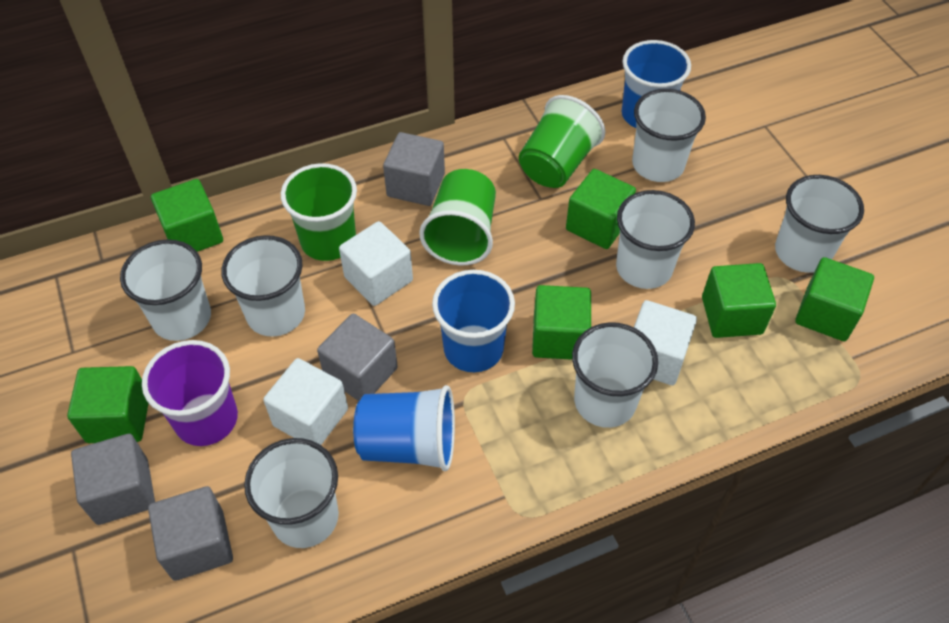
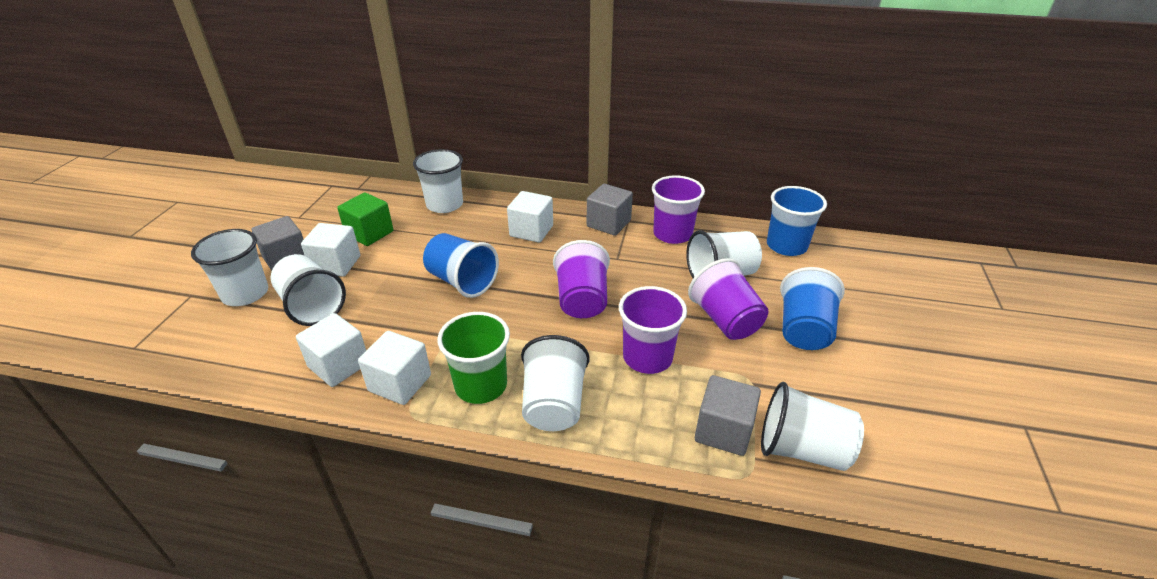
green cube: [67,366,149,443] [151,179,223,252] [532,285,591,360] [566,169,636,249] [702,263,776,338] [795,257,874,341] = 6 -> [337,192,393,246] = 1
green cup: [281,163,357,261] [419,169,496,266] [519,95,605,188] = 3 -> [437,312,510,404] = 1
grey cube: [71,434,155,525] [148,486,233,581] [317,314,398,401] [383,132,445,206] = 4 -> [252,216,304,271] [587,184,633,236] [695,375,761,456] = 3
purple cup: [142,340,238,446] = 1 -> [553,240,610,318] [619,286,687,374] [652,175,705,244] [688,258,768,340] = 4
white cube: [263,358,348,445] [339,221,413,306] [634,300,697,385] = 3 -> [296,313,366,387] [301,223,360,277] [358,331,431,405] [507,191,553,243] = 4
white cup: [120,239,211,341] [221,235,305,337] [244,438,339,548] [572,322,658,428] [616,190,695,289] [632,89,706,182] [775,175,864,273] = 7 -> [191,229,268,306] [270,254,346,326] [413,149,463,213] [521,335,590,431] [686,230,762,278] [761,382,864,471] = 6

